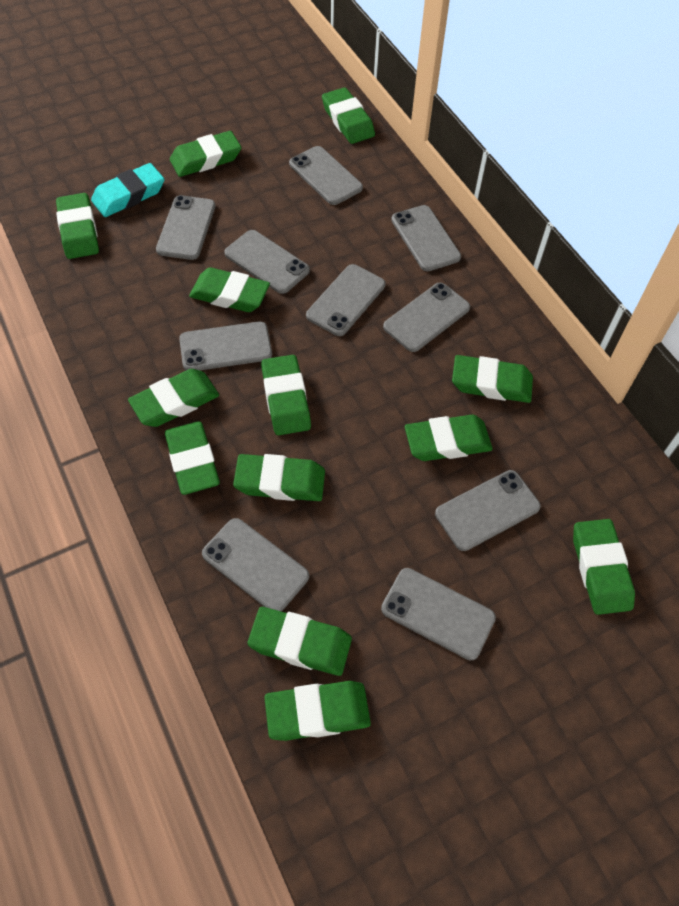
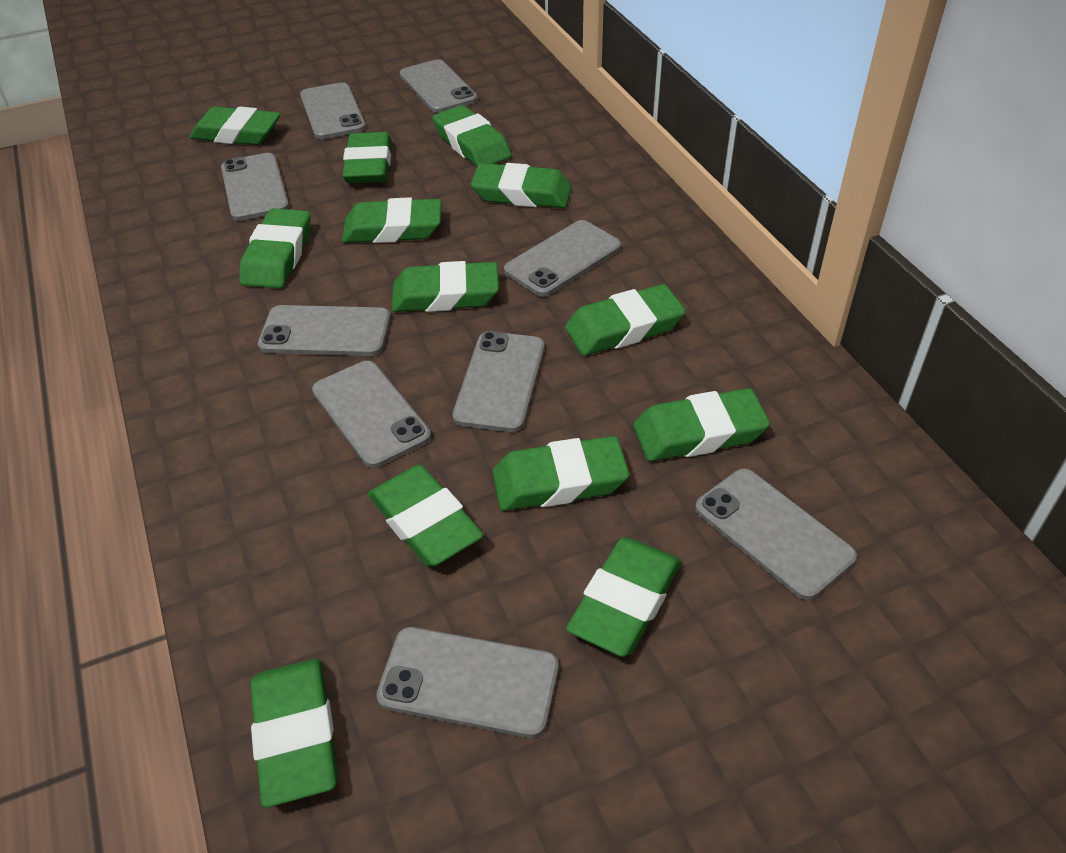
grey phone: [156,195,216,260] [179,322,272,370] [202,518,309,611] [224,230,310,294] [289,146,363,205] [306,264,385,336] [381,568,496,660] [383,283,470,352] [391,205,461,271] [435,470,541,551] = 10 -> [221,153,289,221] [258,305,390,356] [300,82,366,139] [312,361,431,468] [376,627,558,738] [400,59,478,113] [452,331,545,432] [504,220,621,297] [695,469,857,600] = 9
turquoise eraser: [91,163,165,217] = 1 -> none = 0

